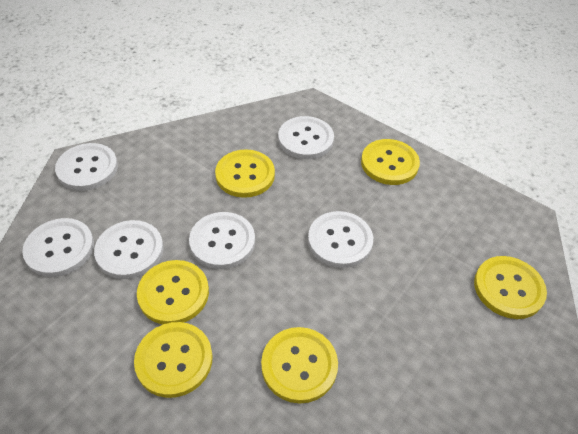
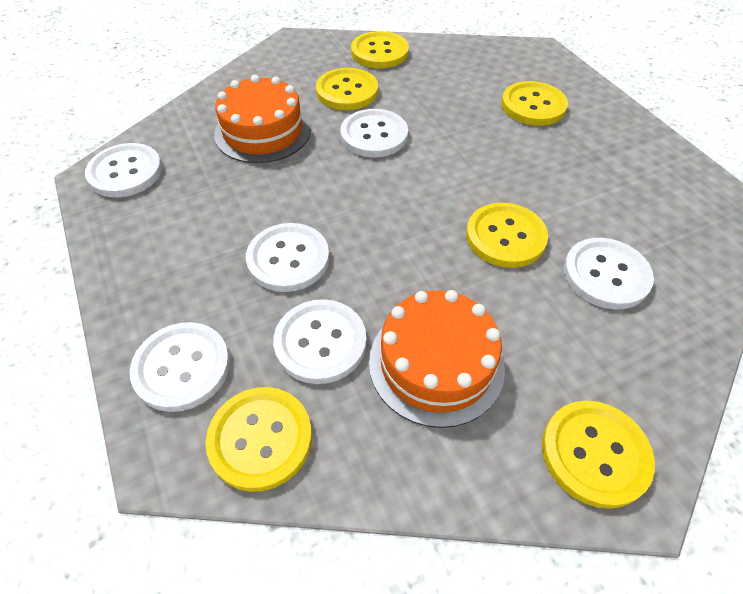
orange cake: none = 0 -> [214,75,311,163] [369,290,505,428] = 2

